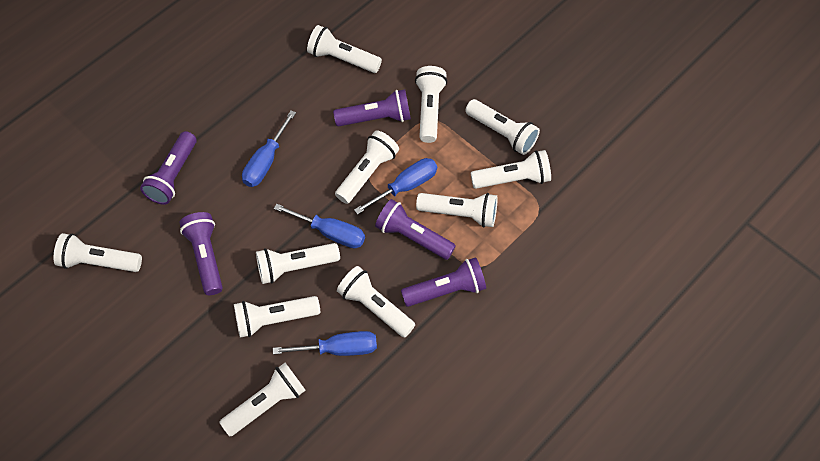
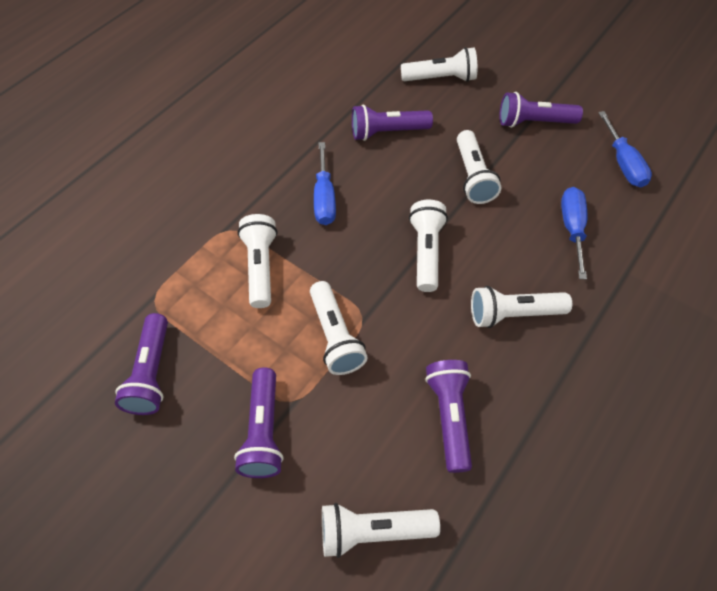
blue screwdriver: [242,110,296,187] [273,331,377,356] [274,204,365,248] [354,158,437,215] = 4 -> [314,142,336,225] [561,187,588,280] [598,111,652,187] = 3
white flashlight: [54,233,142,272] [219,363,306,436] [234,296,320,338] [256,243,340,284] [307,25,382,73] [335,130,399,204] [337,266,415,338] [415,66,447,143] [416,193,497,227] [465,99,540,155] [471,150,551,189] = 11 -> [238,214,277,308] [310,281,368,375] [322,503,440,558] [401,47,477,82] [409,200,448,292] [457,130,501,204] [471,286,572,328] = 7

